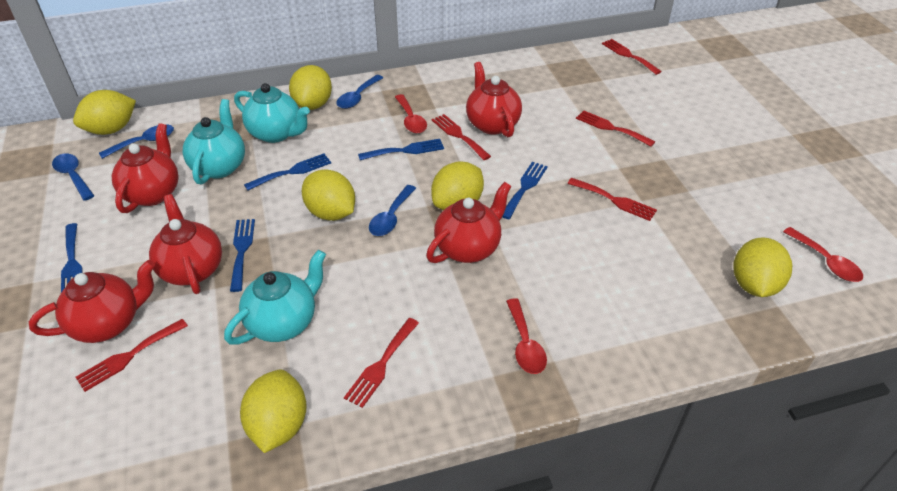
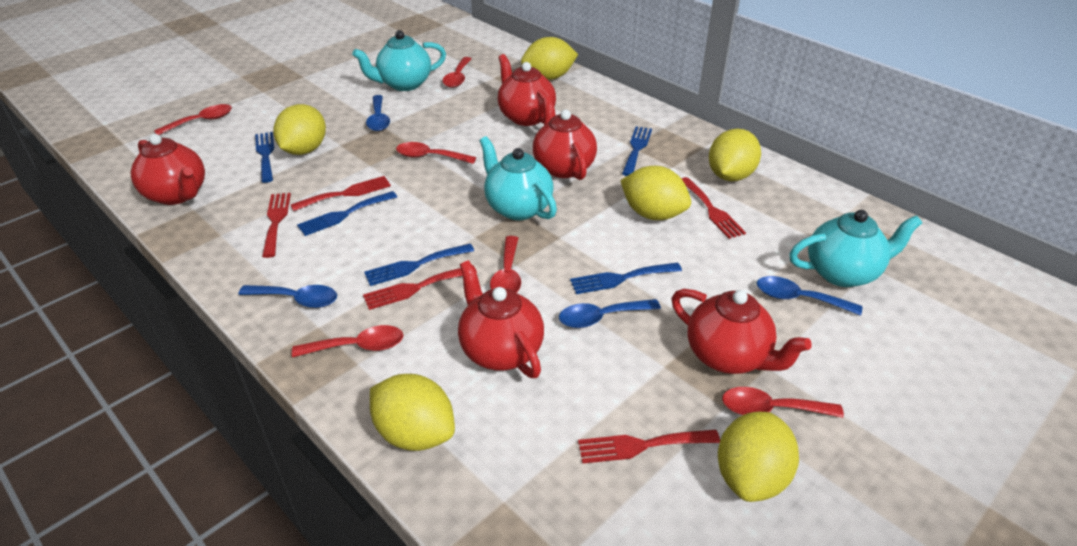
red fork: [75,319,188,392] [344,318,419,408] [432,114,491,160] [567,178,657,221] [576,110,655,147] [602,39,662,75] = 6 -> [262,193,291,258] [290,176,391,211] [363,265,477,310] [578,430,720,464] [681,177,746,239] = 5
red spoon: [395,94,427,133] [506,298,547,374] [783,227,863,282] = 3 -> [154,104,232,135] [292,325,403,357] [396,142,476,164] [442,57,472,88] [490,236,521,293] [722,387,844,418] = 6

